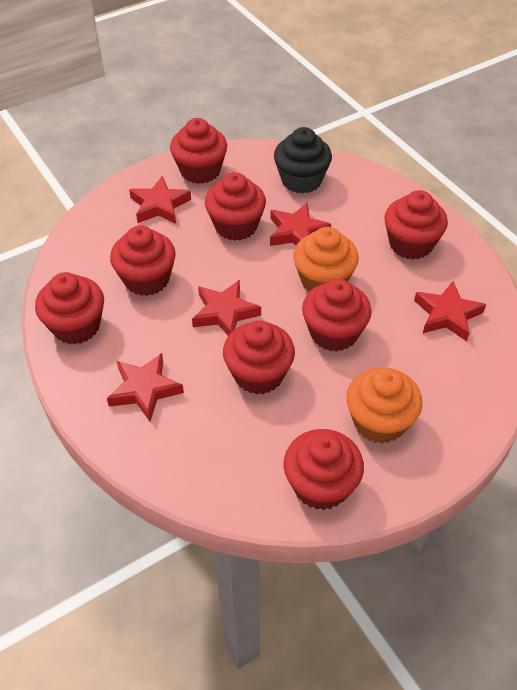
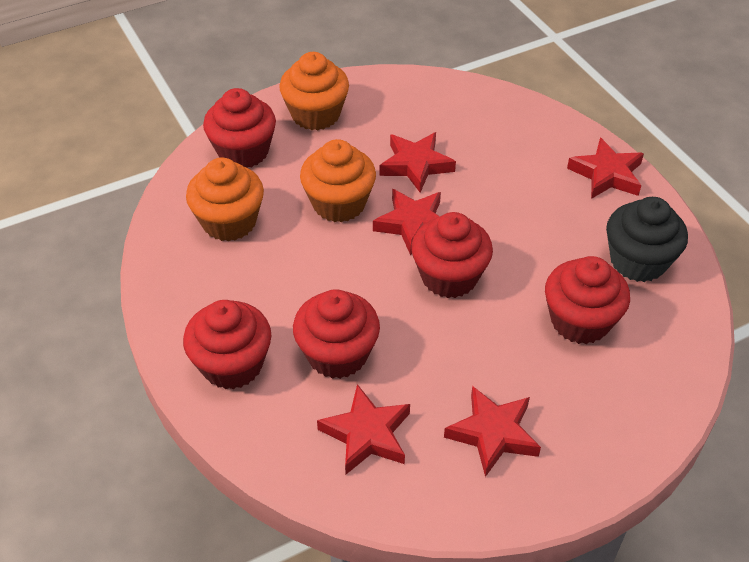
orange cupcake: [293,227,359,292] [346,367,422,444] = 2 -> [186,158,264,242] [279,52,349,130] [300,139,376,222] = 3
red cupcake: [35,272,104,345] [110,225,176,296] [170,118,227,184] [205,172,266,241] [223,320,295,395] [283,429,364,510] [302,279,372,352] [384,190,448,259] = 8 -> [183,300,271,389] [203,88,276,167] [293,289,380,379] [411,212,493,298] [545,256,630,344] = 5

